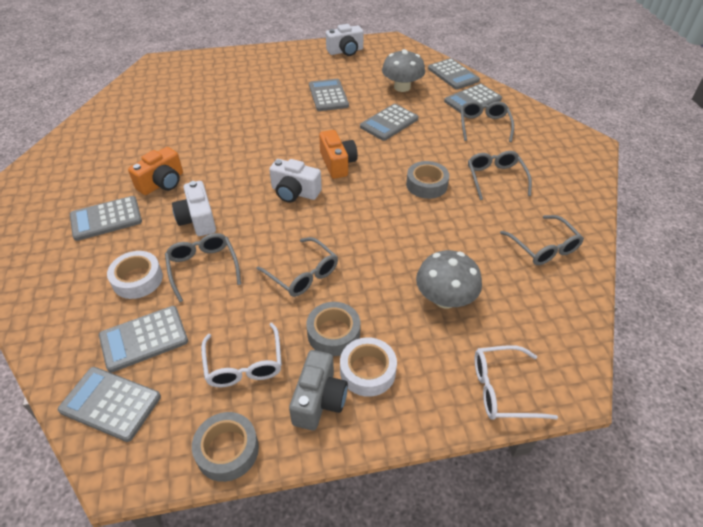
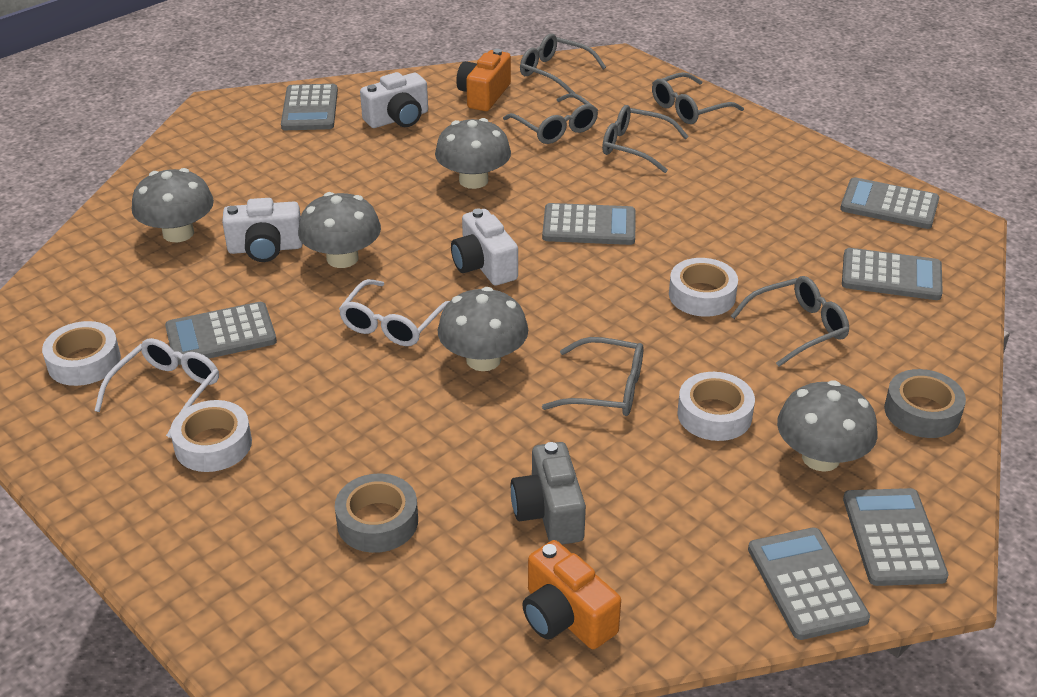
grey glasses: [165,233,241,302] [257,237,338,297] [461,101,514,142] [468,151,532,200] [500,215,584,265] = 5 -> [503,93,598,144] [520,34,606,93] [542,337,644,416] [602,105,689,173] [652,72,744,124] [731,276,849,367] = 6
grey mushroom: [382,49,425,92] [416,250,482,308] = 2 -> [132,168,214,242] [298,192,381,268] [435,118,511,189] [438,287,528,371] [777,380,878,472] = 5
grey tape: [192,412,259,482] [306,302,361,356] [406,161,449,199] = 3 -> [335,473,418,553] [884,369,966,438] = 2
white tape: [107,251,163,299] [340,337,397,397] = 2 -> [42,321,121,386] [170,400,252,472] [669,258,738,317] [677,372,755,441] = 4

